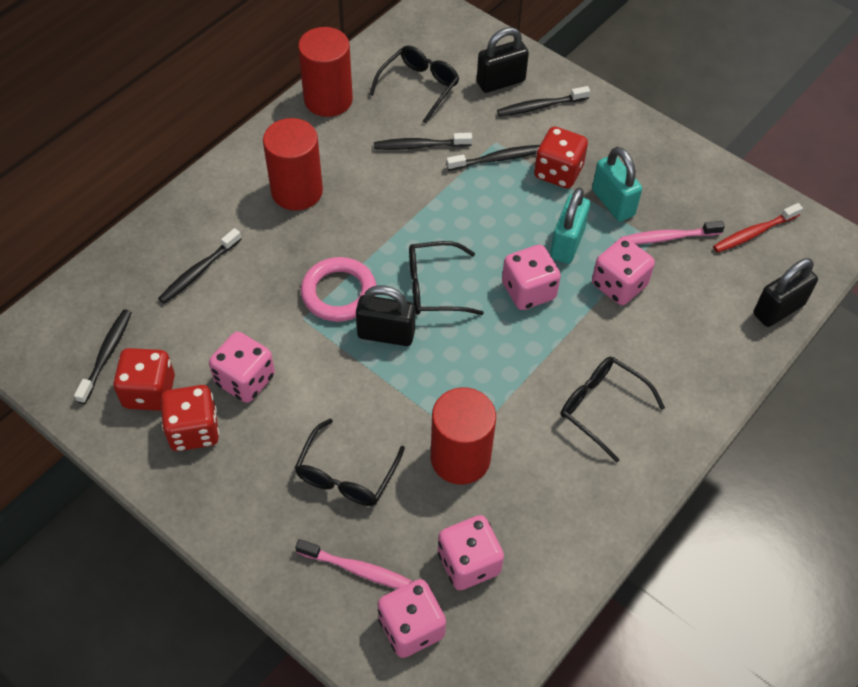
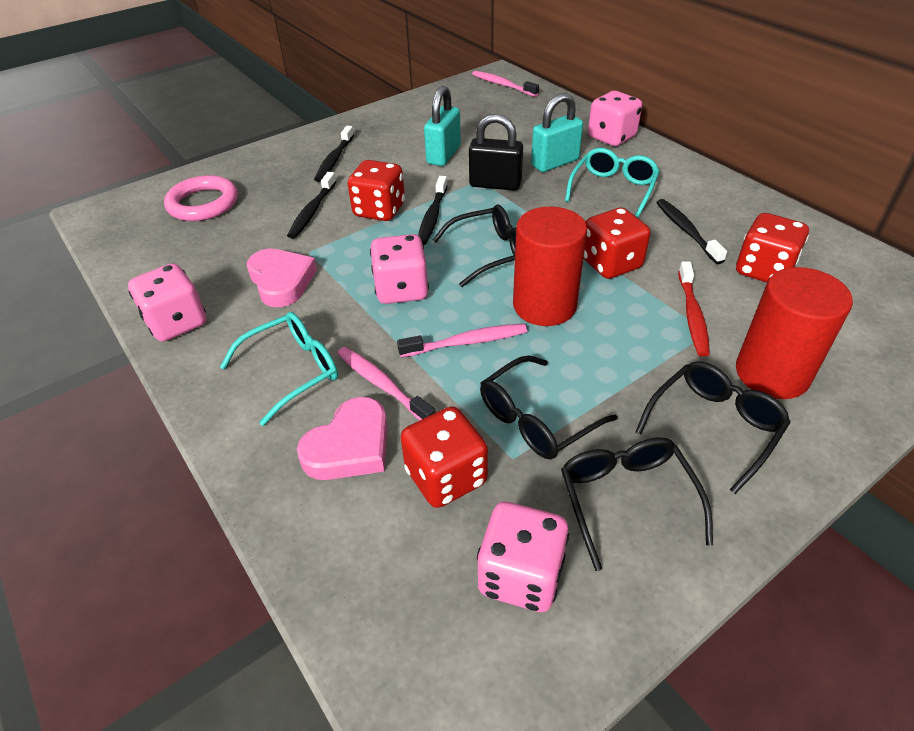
black padlock: [356,285,415,346] [477,27,529,93] [753,258,818,327] = 3 -> [469,114,523,191] = 1
black toothbrush: [74,309,132,404] [158,228,241,304] [374,133,472,150] [446,145,540,171] [497,86,590,117] = 5 -> [287,172,336,239] [314,126,354,182] [418,176,448,245] [656,199,727,264] = 4
pink dice: [209,332,275,403] [378,579,446,658] [438,515,504,590] [502,245,561,310] [592,237,655,305] = 5 -> [128,263,206,342] [370,234,429,304] [477,502,569,612] [588,91,642,146] = 4
pink heart: none = 0 -> [247,249,317,307] [297,397,388,480] = 2
pink toothbrush: [295,539,412,589] [620,221,725,244] = 2 -> [337,347,436,420] [397,324,527,357] [472,71,539,97] = 3
red cylinder: [263,118,323,211] [298,27,353,117] [431,387,496,485] = 3 -> [513,207,587,326] [736,267,853,399] = 2
red dice: [113,348,175,411] [161,385,219,451] [534,127,588,188] = 3 -> [348,160,405,221] [401,406,488,508] [583,208,650,279] [736,213,809,283] = 4
turquoise glasses: none = 0 -> [220,312,338,426] [565,148,660,218] = 2

